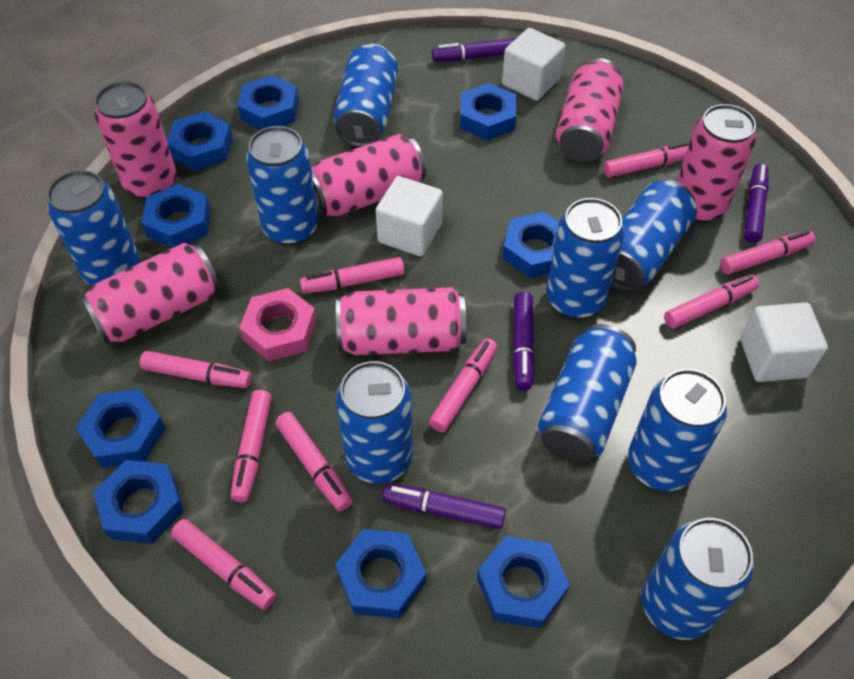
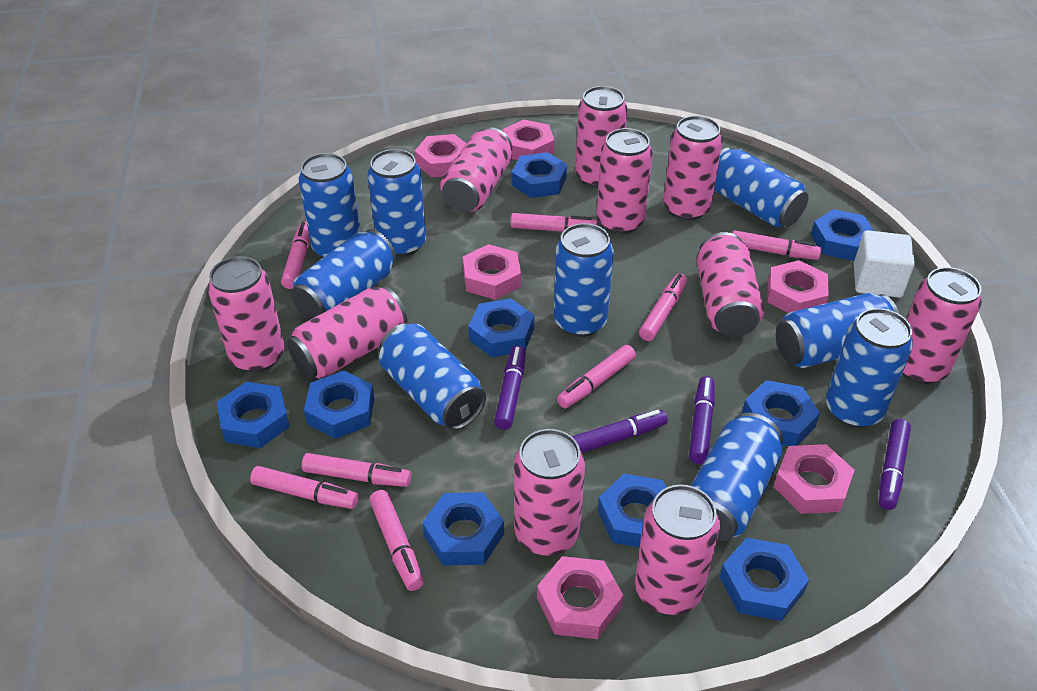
pink can: [80,243,220,344] [94,81,177,199] [311,134,426,217] [336,287,466,355] [555,58,624,162] [677,104,756,222] = 6 -> [208,256,285,372] [287,286,408,379] [440,127,512,212] [514,429,585,556] [575,86,627,188] [596,128,653,234] [635,485,720,615] [663,116,723,221] [697,232,764,337] [902,267,982,384] = 10
pink marker: [140,351,251,388] [171,519,276,610] [230,390,272,502] [275,412,352,511] [300,257,405,294] [429,338,498,433] [603,142,689,178] [664,275,759,329] [720,230,815,275] = 9 -> [250,466,358,509] [281,222,310,289] [302,453,411,487] [369,490,424,591] [511,213,597,232] [557,345,636,409] [639,274,687,341] [733,230,822,260] = 8
pink nut: [239,288,317,361] = 1 -> [415,134,466,177] [463,244,521,300] [503,119,554,160] [537,556,623,639] [767,260,829,313] [774,444,855,514] = 6
white cube: [376,176,443,257] [502,28,565,101] [740,302,828,382] = 3 -> [854,230,915,298] = 1

